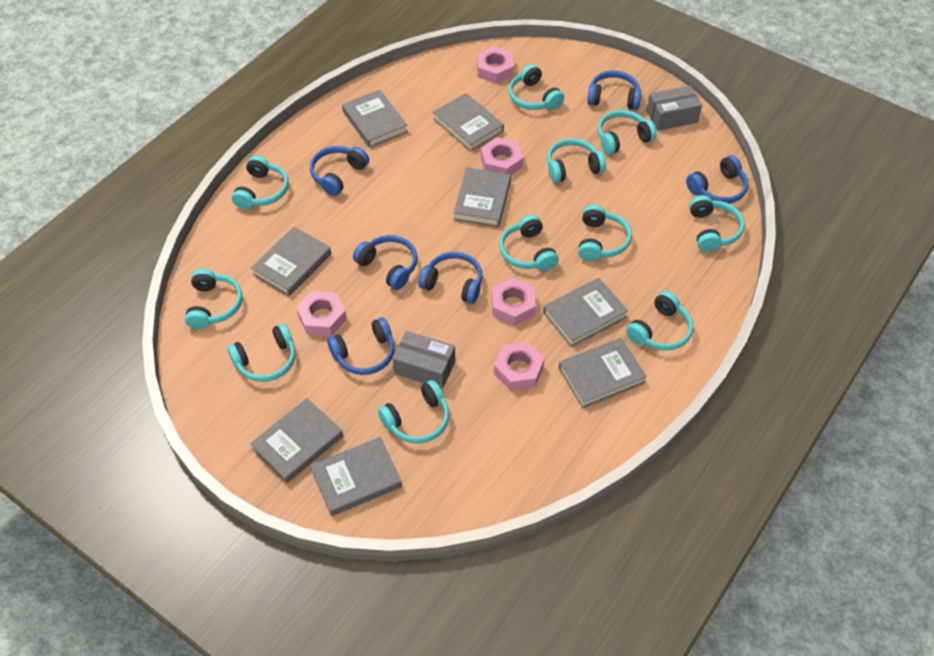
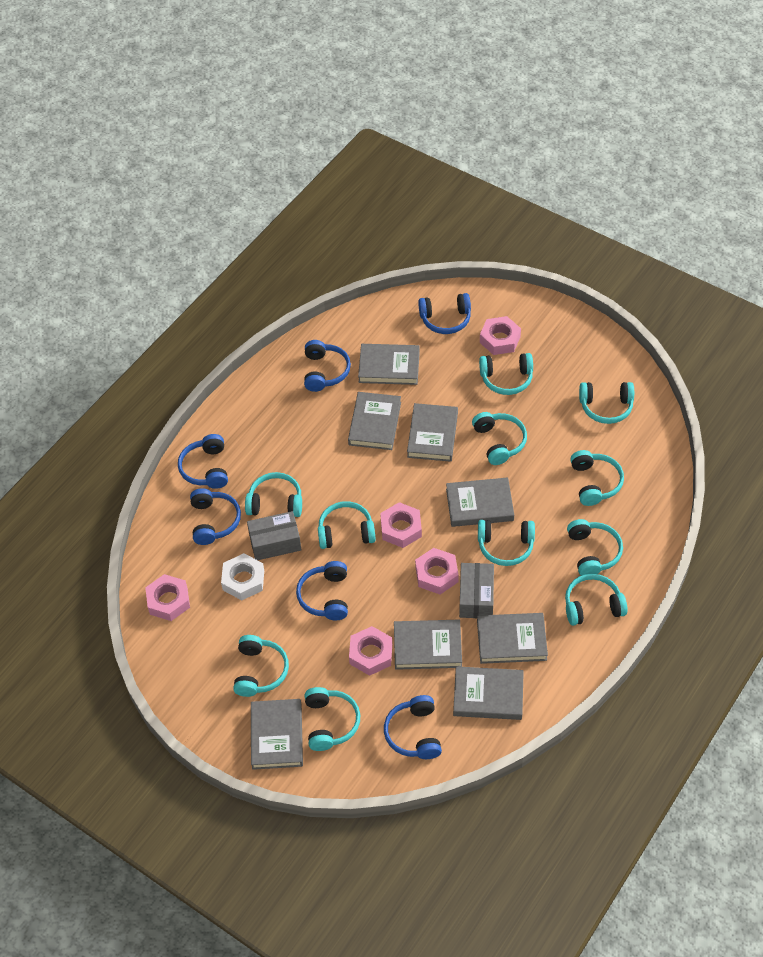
white nut: none = 0 -> [221,553,264,600] = 1

